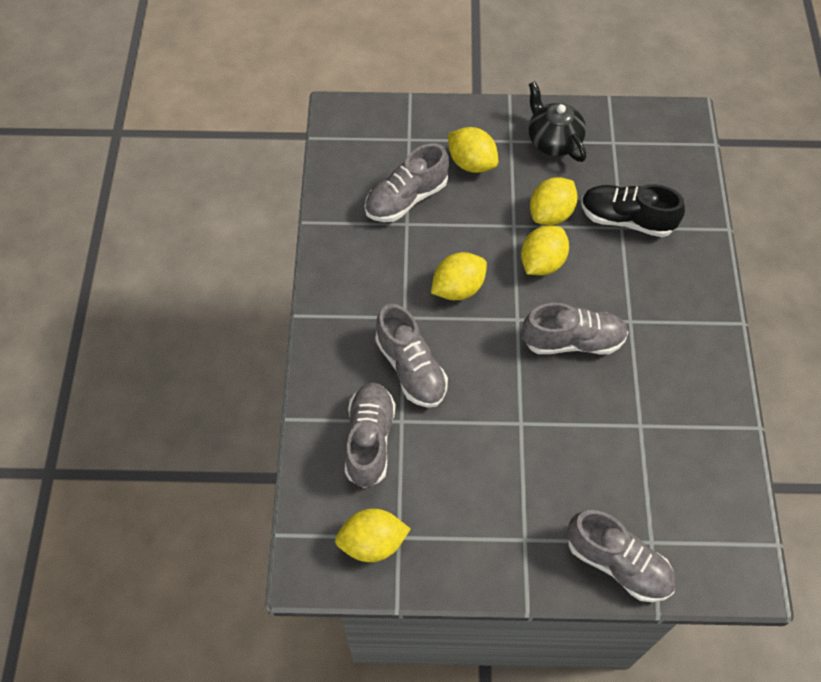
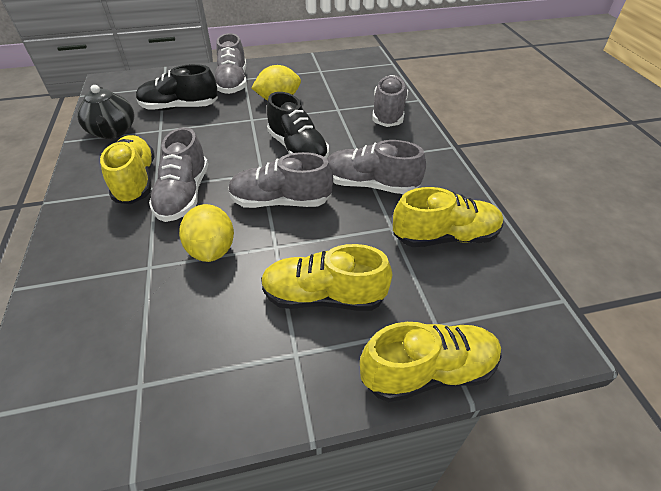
black shoe: [581,184,685,237] = 1 -> [136,64,218,110] [267,92,329,159] = 2
yellow lemon: [335,509,411,562] [431,252,487,300] [448,127,498,173] [521,226,569,275] [530,177,578,225] = 5 -> [179,204,234,262] [251,65,301,100] = 2
yellow shoe: none = 0 -> [100,135,155,204] [261,244,392,311] [360,322,502,402] [393,187,503,247] = 4

